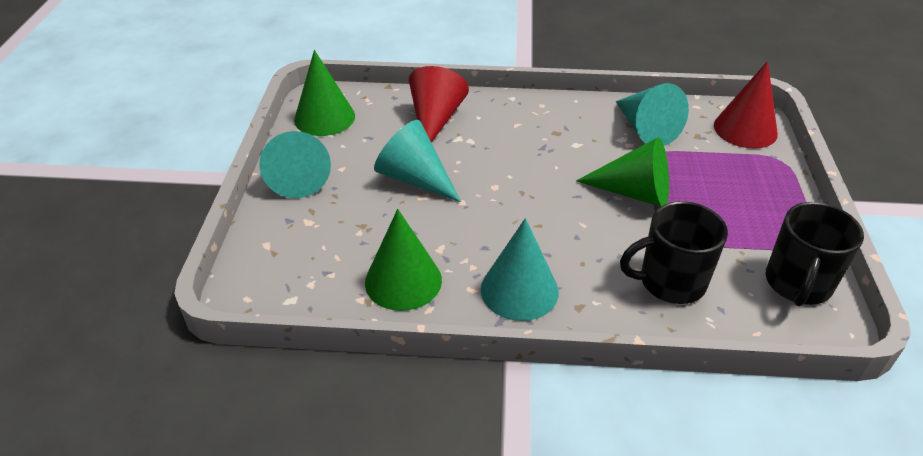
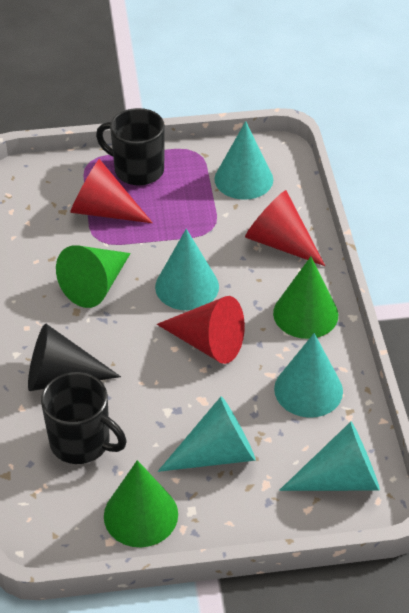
black cone: none = 0 -> [28,324,121,391] = 1
red cone: [409,66,469,142] [714,61,778,148] = 2 -> [70,159,153,223] [157,296,245,364] [245,190,325,266] = 3
turquoise cone: [259,131,331,198] [374,120,461,202] [481,218,559,321] [616,83,689,146] = 4 -> [155,229,219,310] [158,396,256,472] [214,121,273,200] [274,333,343,418] [279,422,380,491] = 5

